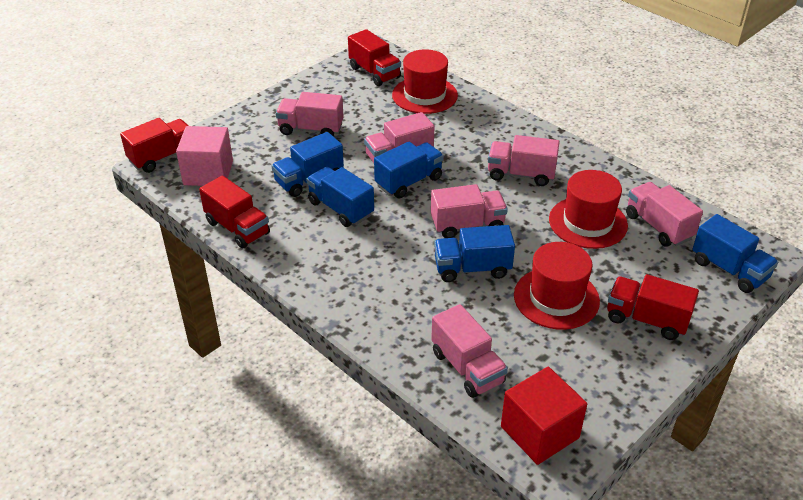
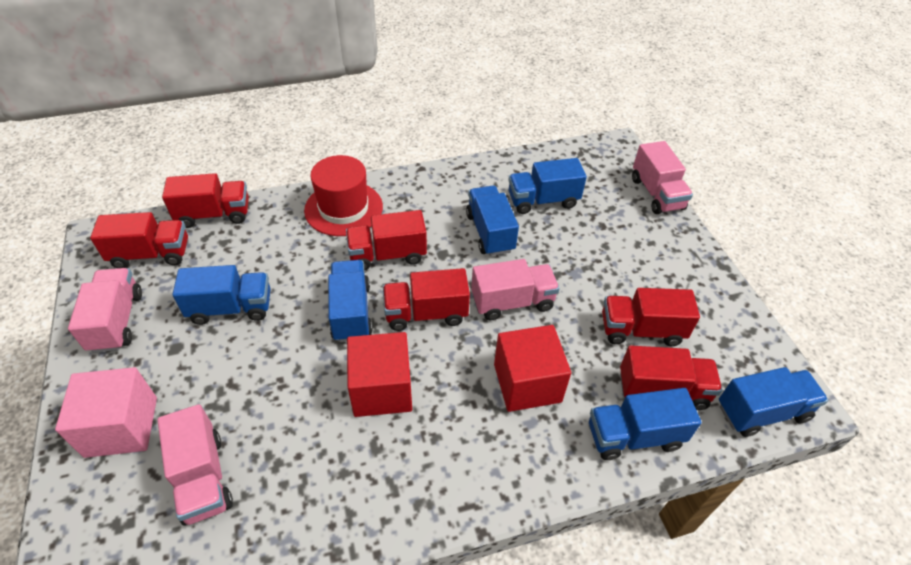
blue truck: [272,132,344,197] [306,166,374,227] [374,142,444,199] [434,225,515,282] [692,214,778,293] = 5 -> [172,265,271,325] [328,260,373,342] [466,186,519,256] [508,158,587,214] [589,388,701,460] [719,367,828,437] = 6
pink truck: [276,92,344,136] [364,112,434,163] [431,184,508,238] [431,304,508,398] [488,135,560,186] [626,182,703,247] = 6 -> [68,268,142,353] [157,404,233,526] [471,259,560,320] [632,141,693,214] = 4
red cube: [501,367,587,465] = 1 -> [347,332,412,417] [494,325,571,412] = 2
red hat: [392,49,458,114] [514,242,600,330] [549,170,628,249] = 3 -> [304,155,383,236] = 1
red truck: [120,118,189,173] [199,176,270,248] [348,29,401,86] [607,274,699,340] = 4 -> [90,212,188,268] [162,173,249,228] [346,210,427,271] [383,268,470,331] [602,288,700,346] [620,345,722,410] = 6

